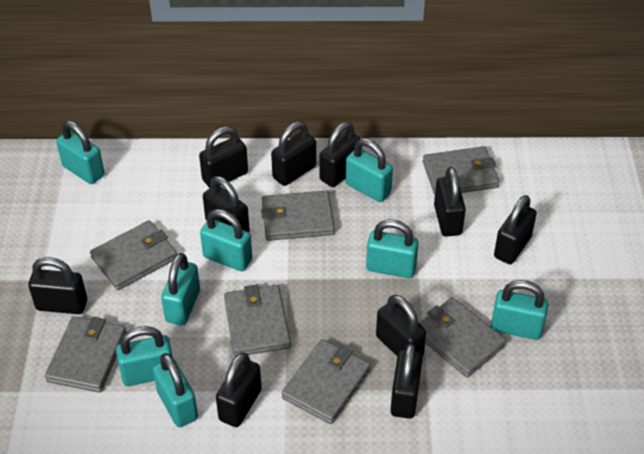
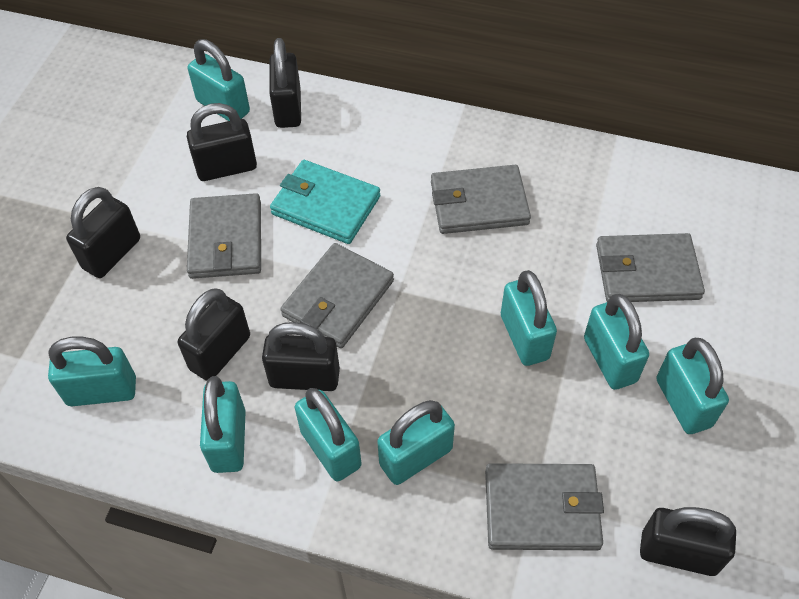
black padlock: [28,257,87,314] [199,126,248,188] [203,176,250,232] [216,352,262,427] [271,122,316,186] [319,122,361,187] [376,295,426,356] [390,343,423,419] [434,167,466,237] [494,195,537,264] = 10 -> [66,187,140,278] [178,288,250,381] [187,103,257,181] [262,322,340,391] [269,38,301,128] [640,507,736,576] = 6
grey wallet: [45,316,126,393] [90,220,177,290] [224,285,291,357] [261,191,335,241] [282,339,370,424] [419,297,506,378] [423,146,500,195] = 7 -> [187,193,261,279] [280,243,394,348] [431,165,531,234] [485,463,604,550] [596,233,705,302] = 5
turquoise wallet: none = 0 -> [270,160,380,244] = 1

